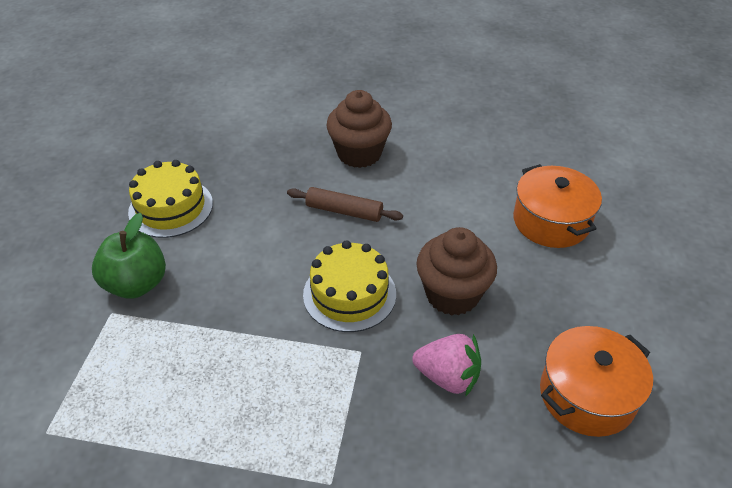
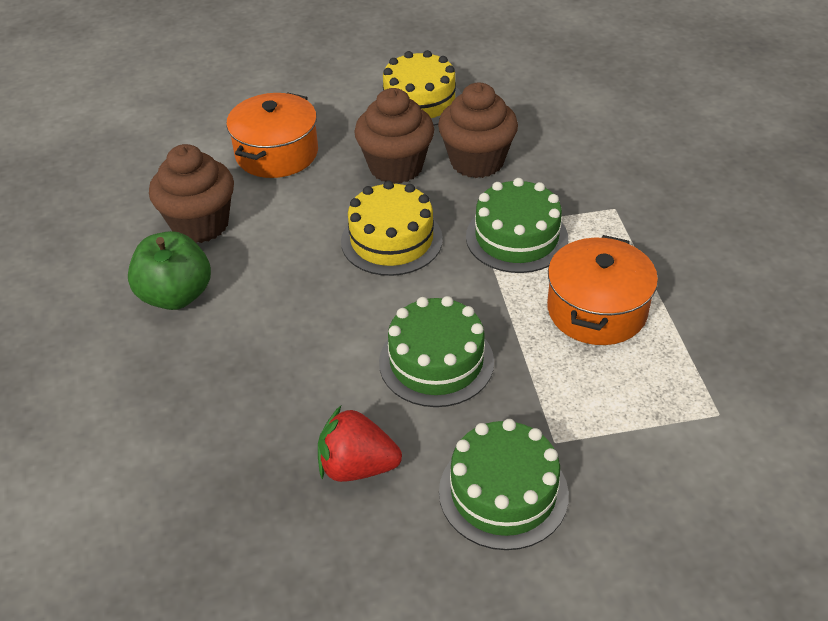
brown cupcake: [326,90,392,168] [416,227,497,316] = 2 -> [149,144,234,243] [354,88,434,184] [438,83,518,178] = 3
brown rolling pin: [287,187,403,222] = 1 -> none = 0
green cake: none = 0 -> [379,296,494,407] [439,419,569,550] [466,178,568,273] = 3
pink strawberry: [412,334,481,397] = 1 -> none = 0
red strawberry: none = 0 -> [318,406,402,482] = 1

